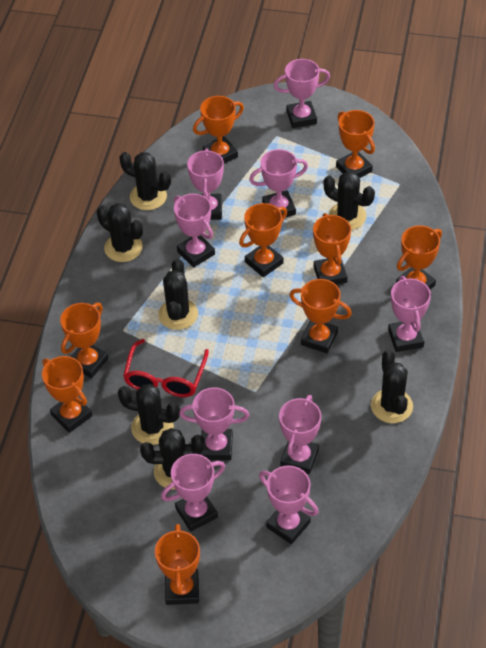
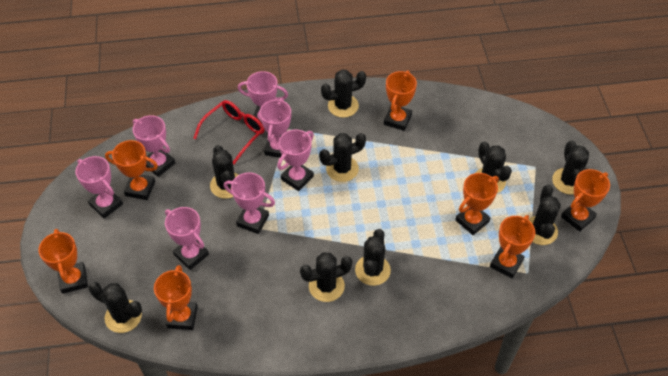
black cactus: [97,203,143,262] [118,384,180,445] [119,152,171,210] [140,428,205,490] [158,259,198,330] [323,171,375,230] [371,350,413,423] = 7 -> [88,282,142,333] [210,145,238,199] [300,252,352,302] [319,133,366,182] [321,70,366,118] [355,229,391,286] [475,142,512,193] [529,185,561,245] [552,140,589,195] = 9
orange trophy: [42,356,93,433] [60,303,109,378] [155,524,200,605] [193,96,244,164] [239,203,287,277] [289,279,352,353] [313,213,351,285] [336,110,375,178] [396,225,442,290] = 9 -> [38,229,88,294] [105,140,158,200] [154,265,198,330] [384,70,417,131] [455,173,499,235] [490,215,535,278] [561,169,610,232] = 7
pink trophy: [161,454,225,532] [174,194,215,268] [179,387,249,460] [187,149,224,220] [249,149,308,217] [259,466,319,544] [274,59,330,128] [279,395,321,474] [388,276,431,352] = 9 -> [75,156,123,218] [133,115,175,177] [165,207,209,270] [224,172,275,234] [238,71,288,129] [259,98,291,158] [277,129,314,191] = 7

